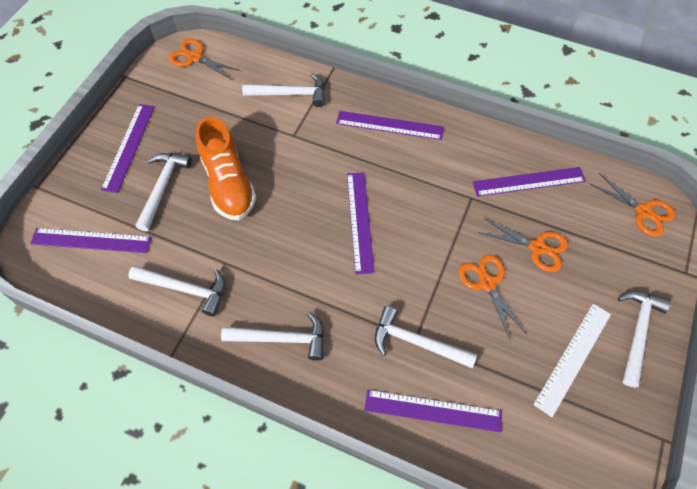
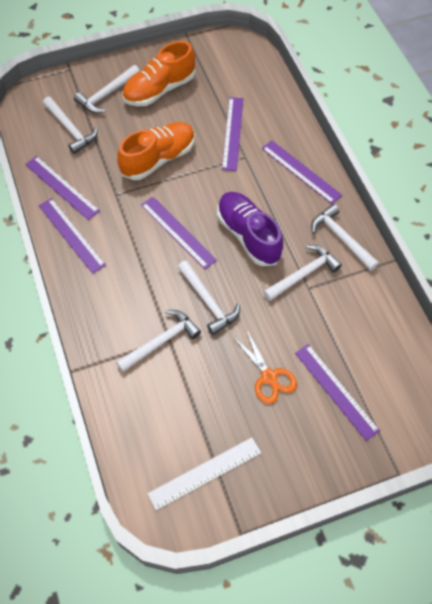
orange scissors: [169,38,240,80] [458,255,527,341] [478,218,568,272] [590,173,676,237] = 4 -> [233,330,297,404] = 1
orange shoe: [196,116,256,220] = 1 -> [117,122,195,180] [122,41,195,106] = 2
purple shoe: none = 0 -> [217,192,283,266] = 1

